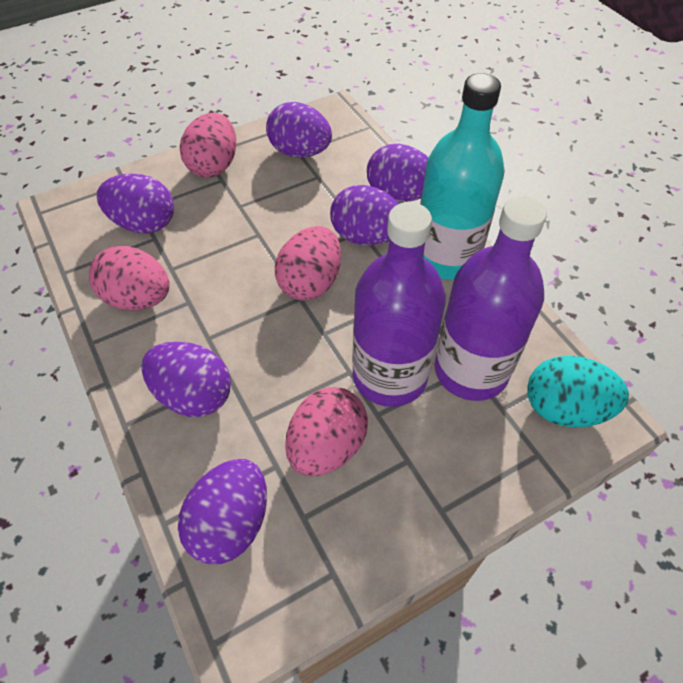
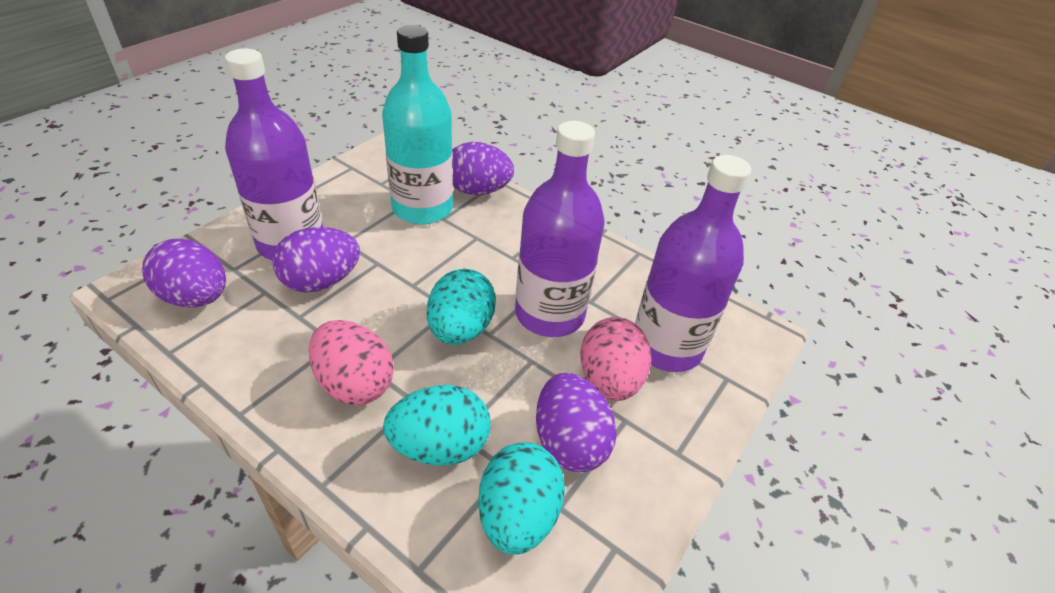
pink egg: [89,246,170,311] [180,113,236,177] [275,226,341,301] [285,387,368,476] = 4 -> [309,320,394,405] [581,317,651,401] = 2
purple bottle: [352,202,446,407] [434,196,547,401] = 2 -> [225,49,323,260] [515,121,605,337] [635,155,751,372] = 3
purple egg: [97,174,174,233] [141,342,231,417] [178,459,267,564] [266,102,332,158] [330,185,399,245] [367,144,428,202] = 6 -> [142,238,226,307] [272,227,360,292] [453,142,514,195] [536,373,617,472] = 4
turquoise egg: [527,356,629,428] = 1 -> [383,385,490,466] [427,269,496,345] [478,442,565,555] = 3

